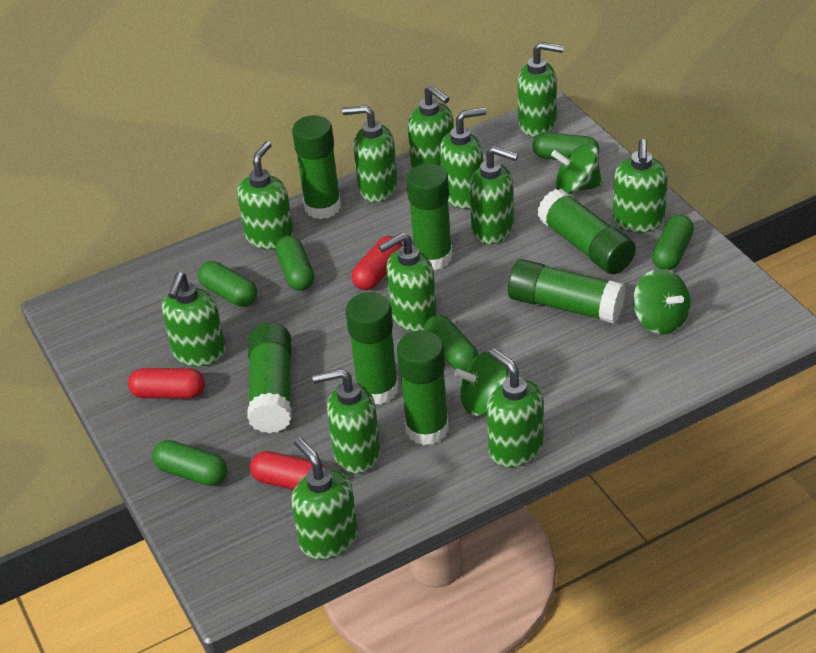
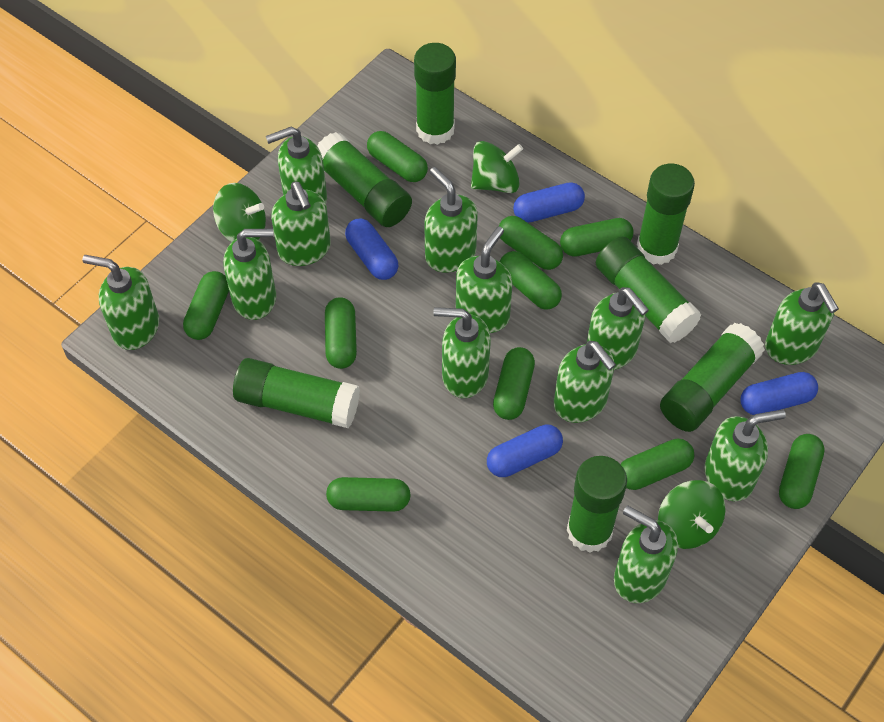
blue capsule: none = 0 -> [345,218,398,280] [487,424,563,477] [513,182,585,223] [740,372,818,415] = 4
green capsule: [152,440,227,486] [198,261,257,307] [275,236,314,291] [424,315,478,371] [532,132,599,160] [652,215,694,270] = 6 -> [183,271,229,340] [325,297,357,369] [326,477,411,512] [367,131,428,182] [493,347,535,420] [499,216,563,270] [500,251,562,310] [560,218,634,257] [620,439,695,490] [779,434,825,509] = 10
red capsule: [128,368,205,399] [250,451,326,490] [352,236,403,290] = 3 -> none = 0

